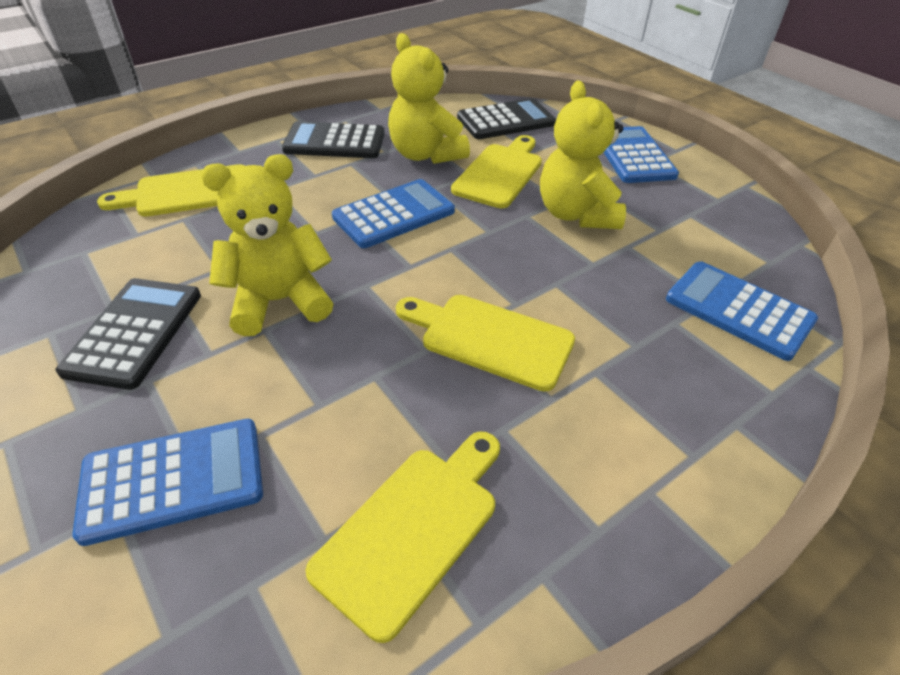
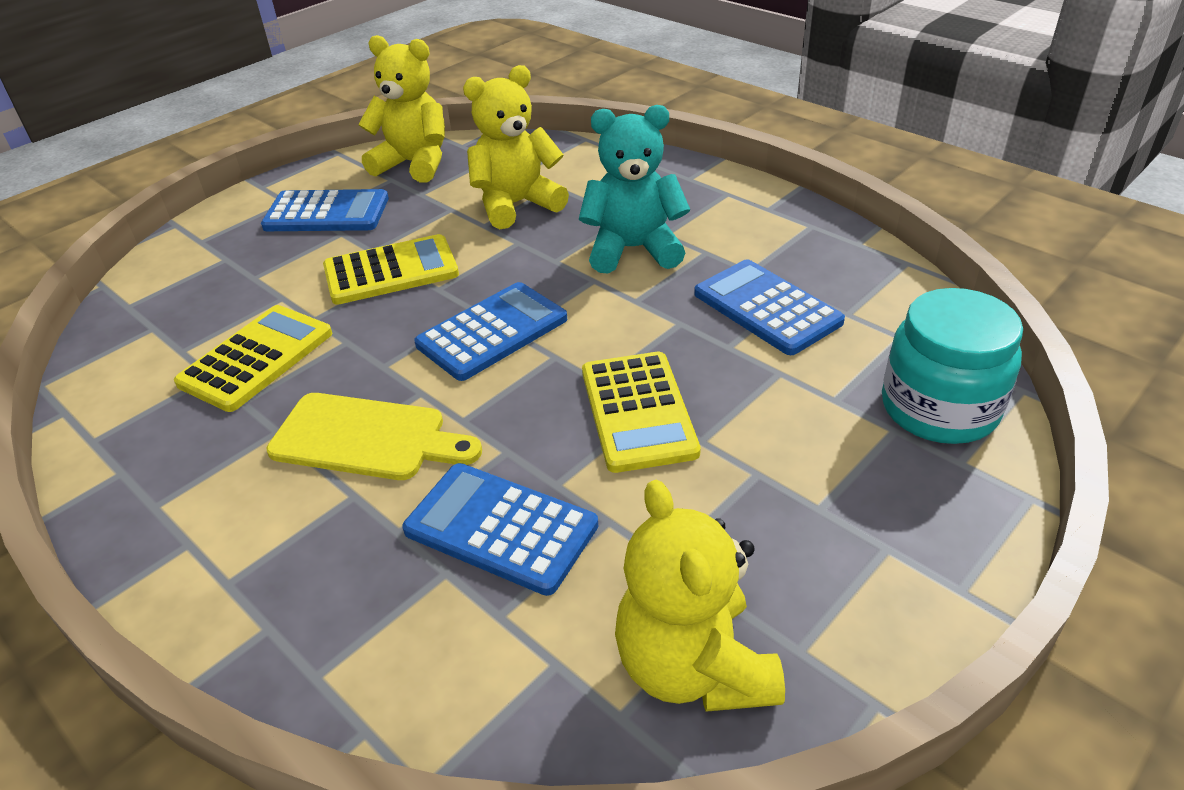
black calculator: [56,278,201,390] [282,121,385,158] [457,98,556,139] = 3 -> none = 0
turquoise jar: none = 0 -> [882,288,1023,444] = 1
turquoise teddy bear: none = 0 -> [579,105,690,274] = 1
yellow calculator: none = 0 -> [174,305,332,412] [323,234,459,305] [582,352,701,473] = 3
yellow cutting board: [97,164,244,217] [305,432,500,643] [396,295,575,391] [451,135,542,208] = 4 -> [267,393,482,480] = 1

